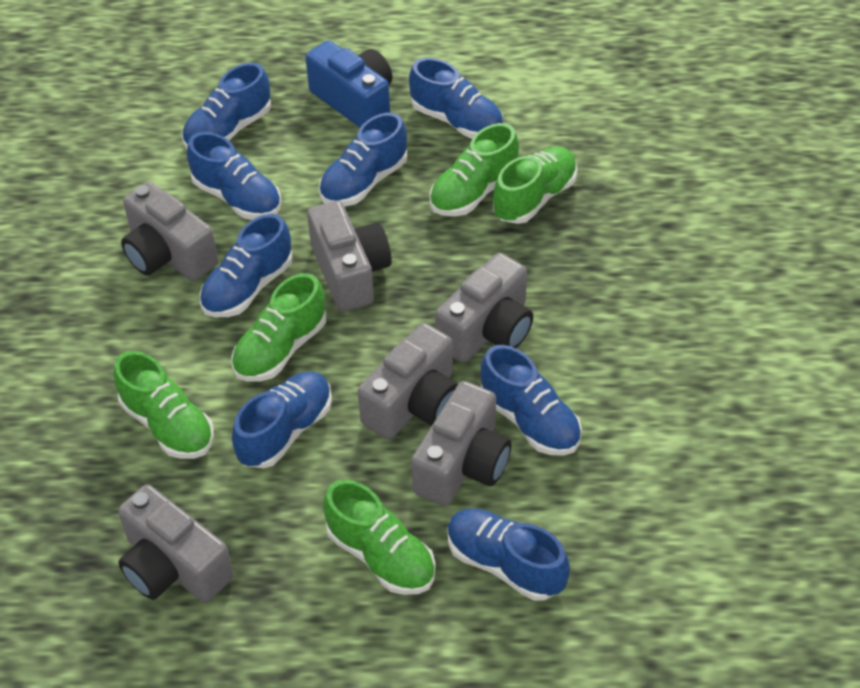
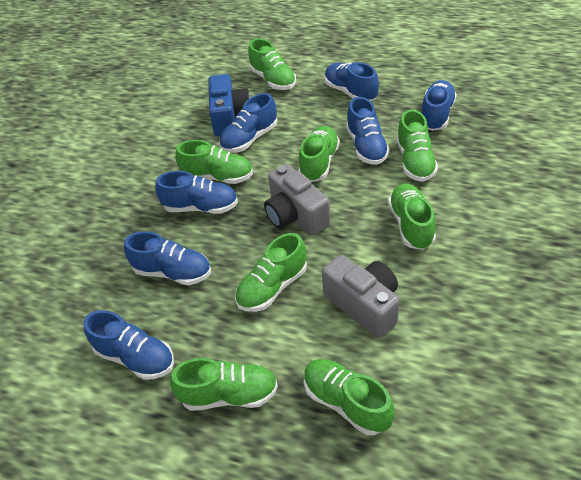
blue shoe: [182,63,271,149] [187,132,281,220] [200,214,292,317] [232,372,332,468] [319,113,407,206] [409,58,503,139] [448,509,570,601] [480,345,582,456] = 8 -> [84,310,174,380] [124,231,211,285] [155,171,238,214] [219,93,277,153] [324,62,379,101] [346,97,390,165] [422,80,457,131] = 7
green shoe: [114,351,214,459] [231,273,326,382] [323,480,435,595] [430,123,519,216] [493,147,578,224] = 5 -> [170,358,278,411] [175,140,253,184] [235,233,307,312] [248,38,296,90] [298,126,340,182] [304,359,395,435] [388,184,436,250] [396,110,438,182] = 8
grey camera: [118,484,234,602] [121,182,218,281] [307,201,392,312] [358,323,458,439] [411,381,511,506] [435,253,533,363] = 6 -> [264,164,330,236] [322,255,400,338] = 2

